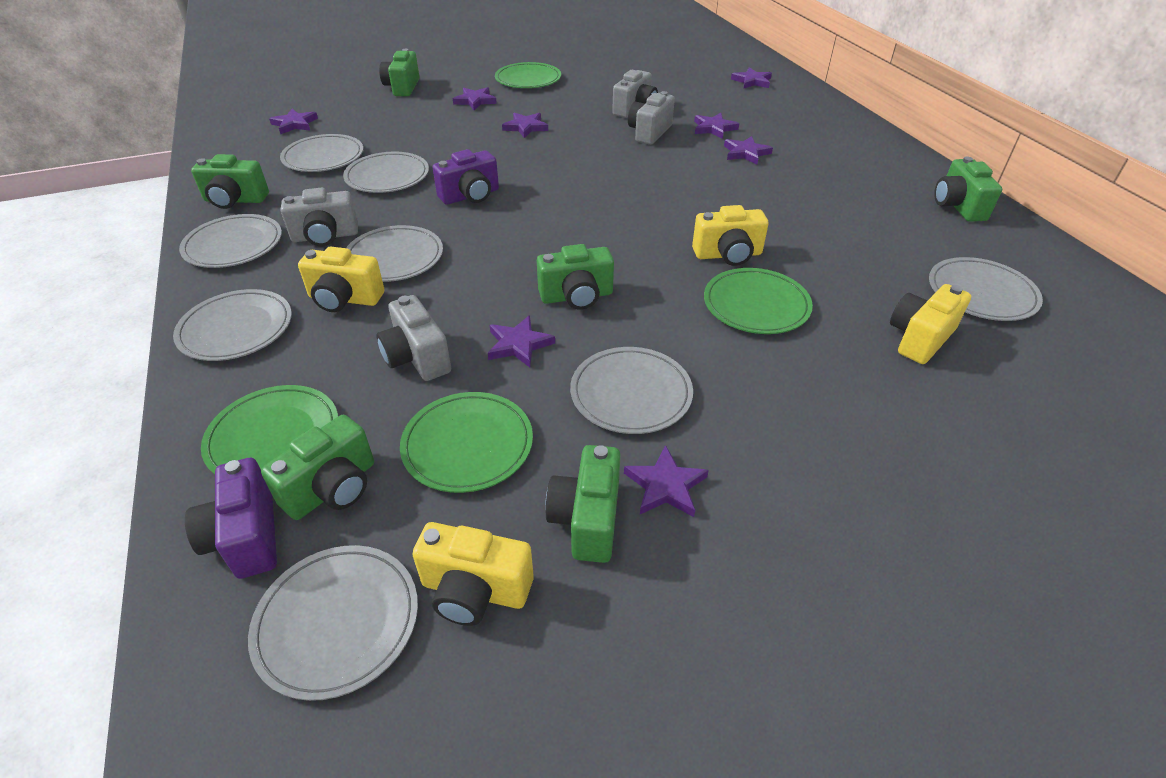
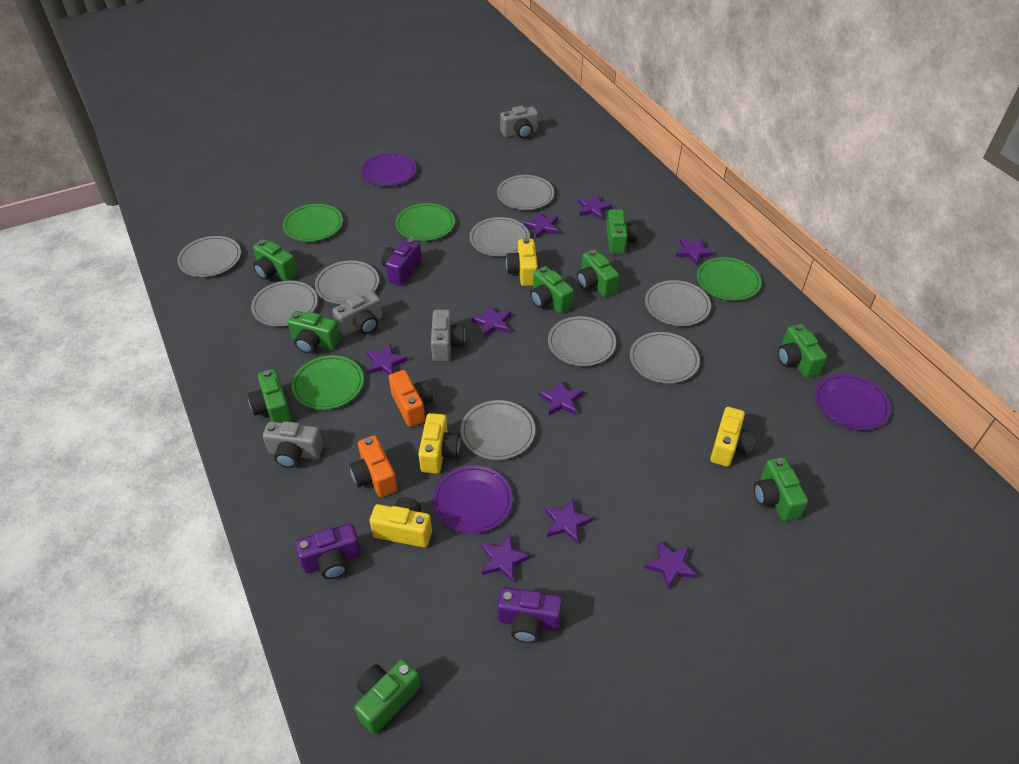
green camera: [191,154,269,209] [261,415,374,520] [379,49,420,96] [537,244,614,310] [545,445,621,563] [934,157,1002,222] = 6 -> [248,369,292,423] [253,239,298,281] [288,311,340,354] [354,659,421,734] [530,266,574,314] [577,249,619,297] [607,209,638,254] [754,457,808,521] [778,324,827,378] = 9
grey plate: [173,289,292,361] [179,214,282,268] [248,545,418,701] [280,134,363,172] [343,152,429,193] [346,225,443,282] [570,347,693,434] [929,257,1043,321] = 8 -> [177,236,241,277] [251,281,318,327] [315,261,379,304] [460,400,535,460] [469,217,530,257] [497,175,554,210] [548,316,616,366] [630,332,700,383] [645,280,711,326] = 9
orange camera: none = 0 -> [349,435,397,497] [389,370,433,427] = 2
purple camera: [185,458,277,579] [432,149,499,205] = 2 -> [295,523,361,579] [381,238,422,286] [497,587,562,643] = 3
purple plate: none = 0 -> [361,153,416,186] [433,466,513,534] [815,374,891,430] = 3
purple star: [269,109,318,134] [453,87,497,110] [488,315,555,367] [502,113,548,138] [624,445,709,517] [694,113,739,139] [724,136,773,165] [731,67,772,88] = 8 -> [366,343,408,375] [471,305,511,337] [481,534,530,582] [523,212,558,238] [539,380,583,415] [544,498,593,544] [578,195,613,220] [644,541,697,589] [676,238,714,265] = 9

